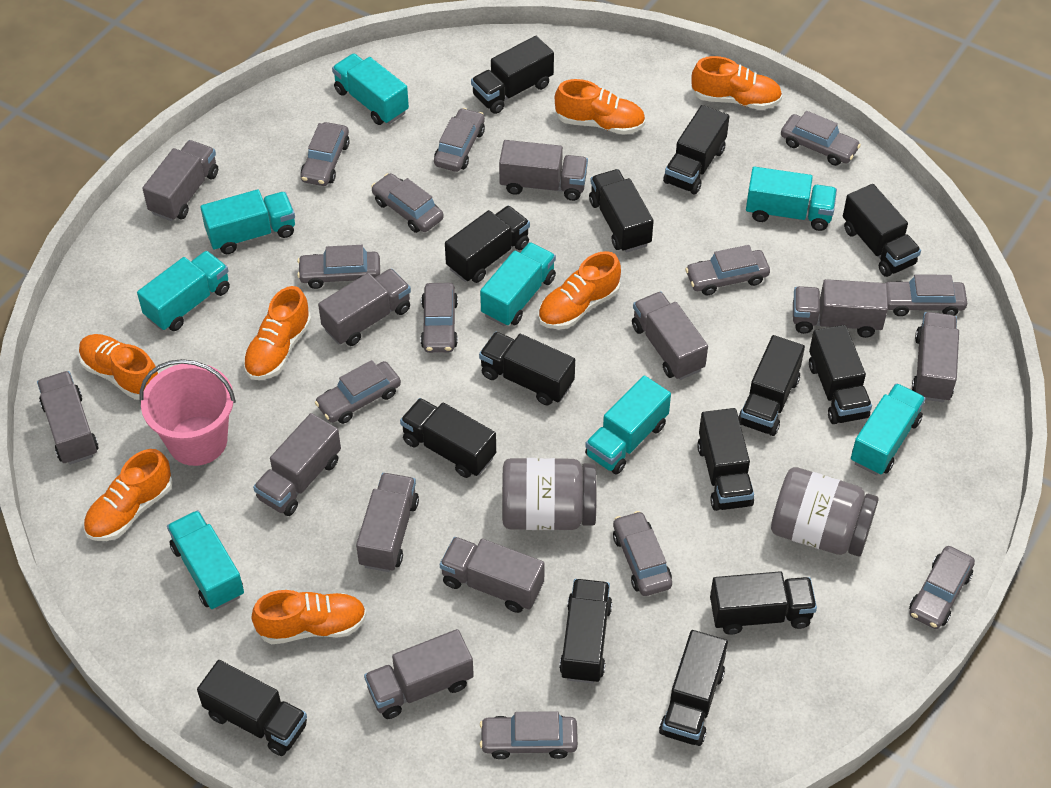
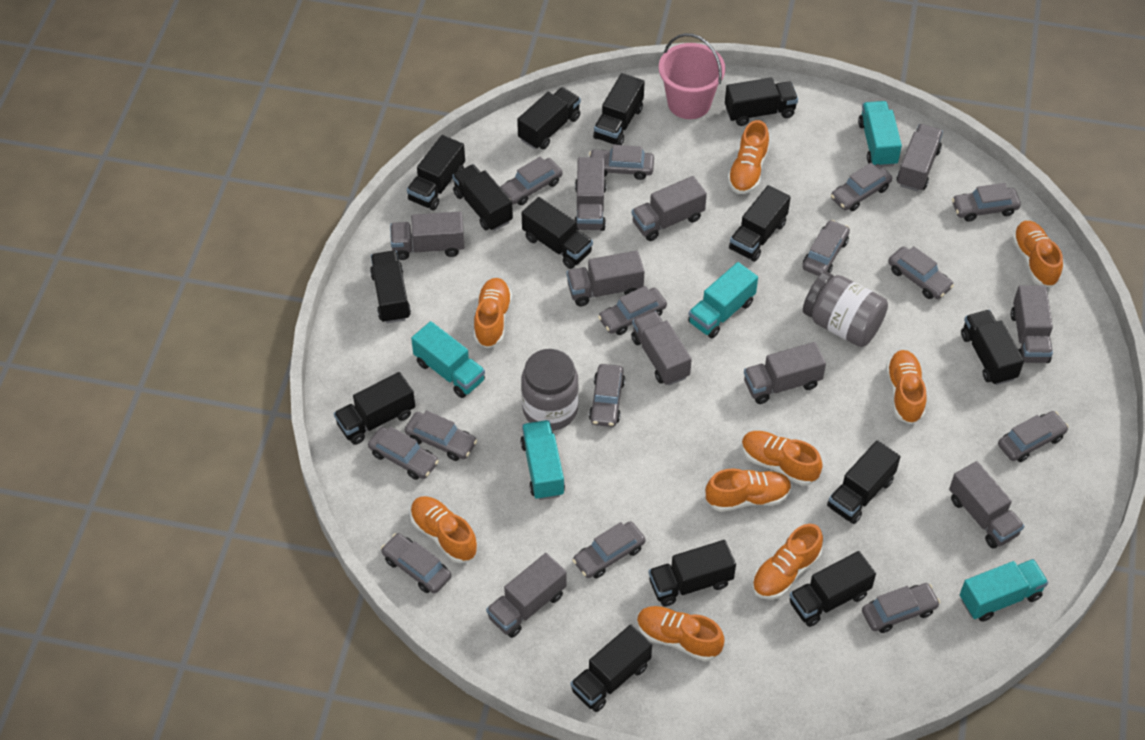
grey car: [297,245,380,289] [301,122,350,186] [315,360,401,424] [371,173,444,233] [421,283,458,353] [434,108,485,172] [480,711,578,759] [613,511,672,596] [685,245,770,295] [781,111,861,166] [886,274,967,316] [909,546,975,629] = 12 -> [368,426,439,480] [381,533,451,593] [405,410,477,461] [500,156,562,205] [572,521,646,579] [589,145,654,180] [589,364,625,427] [598,286,667,335] [803,220,850,276] [831,162,892,211] [862,583,940,633] [888,246,954,299] [952,183,1021,222] [998,411,1069,462] = 14
grey truck: [37,371,99,465] [142,140,218,221] [253,413,341,516] [318,268,411,346] [356,473,419,572] [364,629,474,719] [440,537,545,613] [499,140,588,201] [632,291,708,380] [793,279,888,338] [912,312,959,402] = 11 -> [390,212,465,260] [486,553,567,638] [567,250,644,306] [575,157,606,231] [631,311,692,386] [632,176,707,241] [744,342,826,404] [897,124,943,192] [949,461,1024,548] [1011,285,1053,363] = 10
orange shoe: [78,334,158,400] [83,449,173,541] [243,286,311,380] [251,590,367,644] [538,251,621,329] [555,79,645,135] [692,56,782,110] = 7 -> [410,496,478,563] [474,278,512,348] [637,606,725,662] [706,468,792,512] [727,120,769,194] [742,431,823,486] [752,524,823,600] [886,350,927,424] [1012,221,1063,287] = 9
turquoise truck: [137,251,230,331] [167,510,244,609] [200,189,295,254] [332,53,409,125] [480,242,556,326] [585,375,671,475] [746,167,837,231] [851,383,926,475] = 8 -> [411,321,485,398] [520,420,565,500] [688,262,758,338] [858,101,902,167] [960,559,1048,622] = 5

